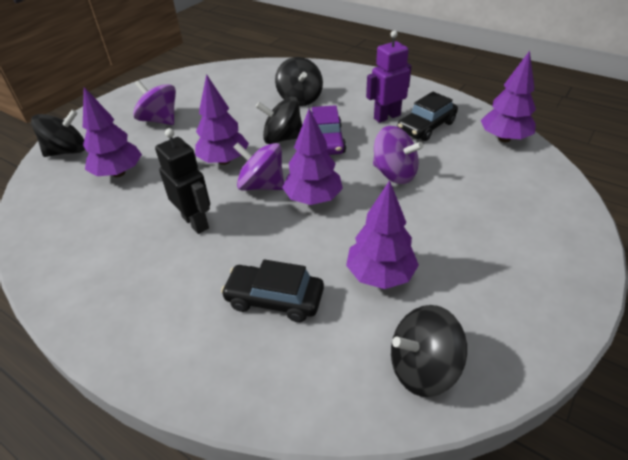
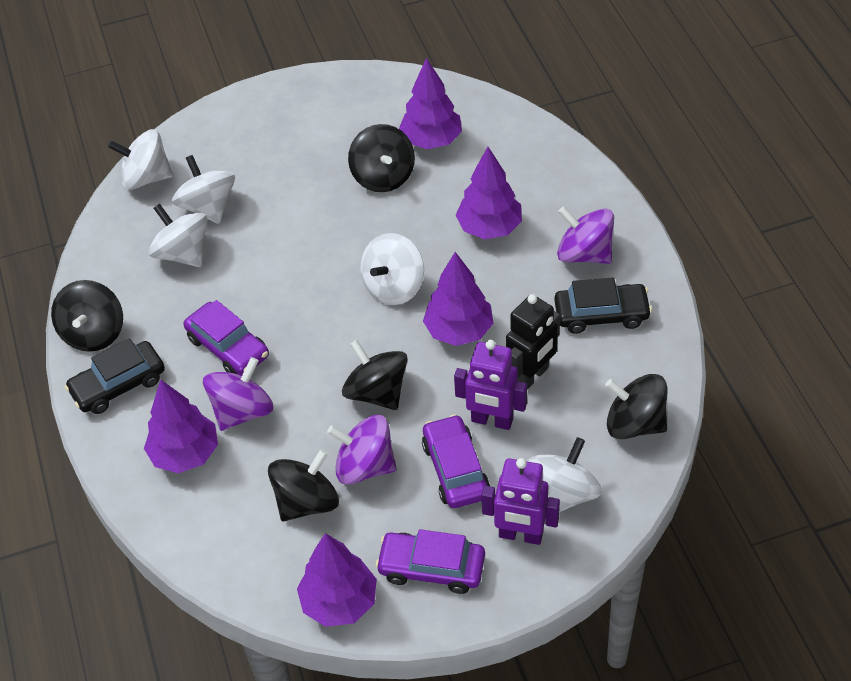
black spinning top: [31,109,85,157] [256,97,302,144] [275,57,323,106] [391,305,467,397] = 4 -> [51,280,123,352] [268,449,339,521] [342,340,408,410] [348,124,415,192] [605,374,668,439] = 5
purple car: [312,105,346,155] = 1 -> [184,300,269,376] [375,529,485,594] [422,414,490,508] = 3
purple robot: [366,30,412,123] = 1 -> [454,340,527,430] [482,458,560,545] = 2
white spinning top: none = 0 -> [108,129,173,190] [149,204,208,267] [172,155,235,224] [361,233,424,305] [527,437,602,512] = 5

